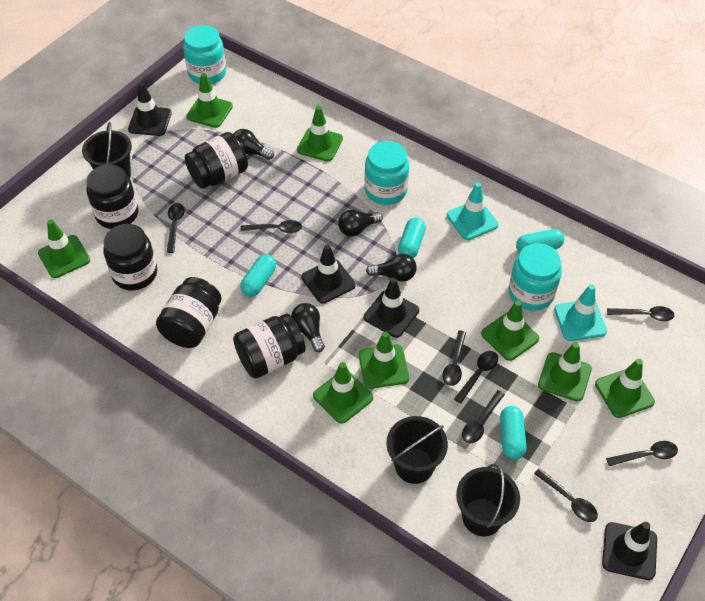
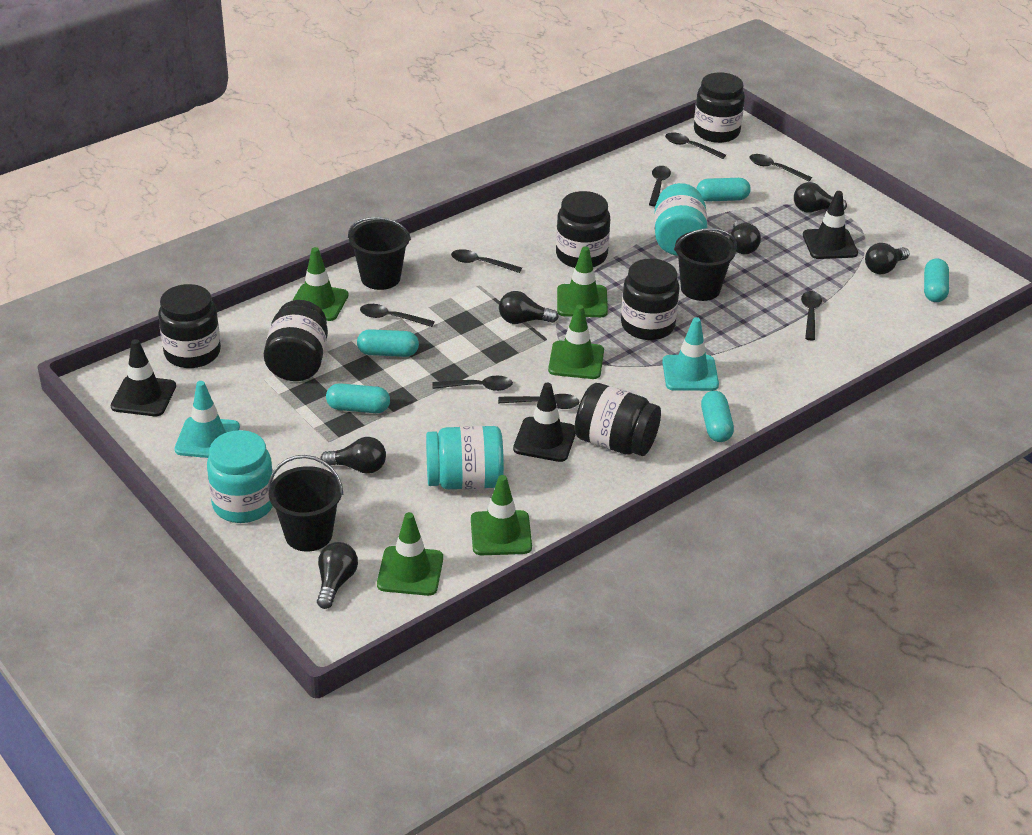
black jar: [86,164,138,229] [103,224,157,291] [156,277,222,348] [185,132,248,189] [233,313,306,379] = 5 -> [158,284,221,368] [264,300,328,381] [556,191,610,268] [575,383,661,456] [621,259,680,340] [694,72,745,143] = 6
black light bulb: [233,129,274,160] [291,303,325,352] [338,210,383,237] [366,254,417,282] = 4 -> [317,542,358,609] [320,437,386,474] [499,291,559,324] [729,220,761,254] [794,182,847,213] [865,243,910,274] = 6
black traffic cone: [128,83,172,136] [302,244,356,304] [364,278,419,337] [602,522,657,580] = 4 -> [111,339,176,416] [513,383,576,462] [803,191,858,259] = 3
green traffic cone: [38,220,90,278] [186,73,233,128] [297,106,343,161] [313,362,373,424] [359,332,409,389] [481,300,539,361] [538,342,592,402] [595,359,655,418] = 8 -> [292,247,349,321] [377,512,443,596] [471,475,532,555] [548,304,604,379] [557,246,608,317] = 5
turquoise capsule: [240,254,276,297] [398,218,426,258] [500,406,526,459] [516,229,564,252] = 4 -> [326,383,390,413] [357,329,419,357] [696,178,751,202] [701,391,734,442] [924,258,949,302] = 5

